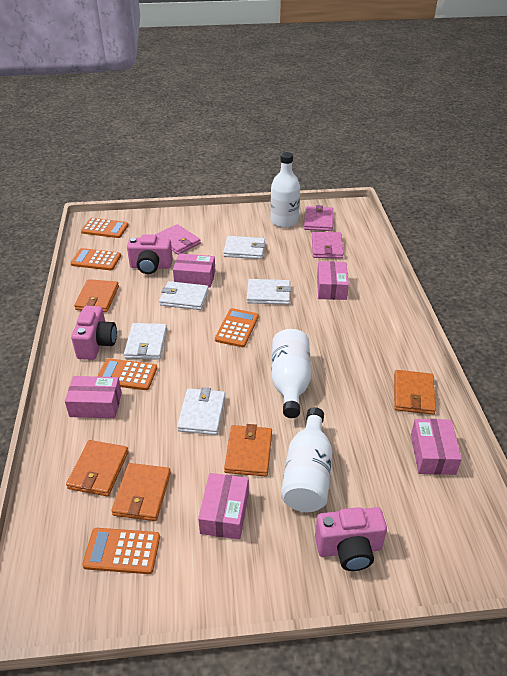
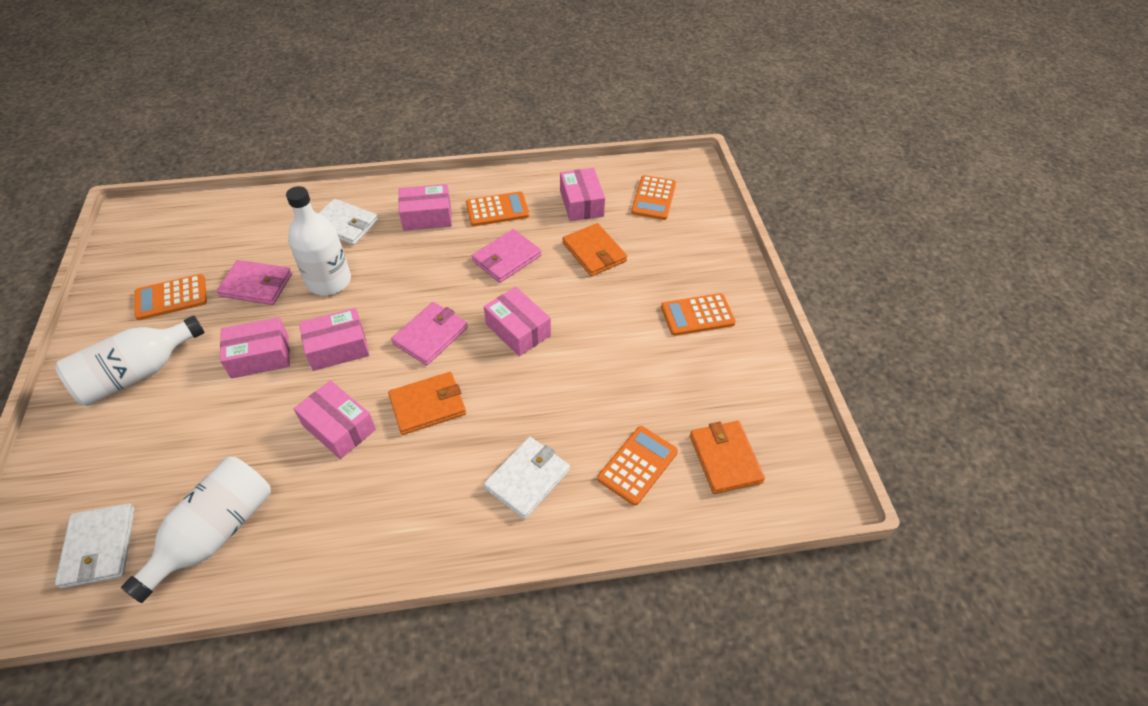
orange wallet: [66,440,129,496] [74,279,119,312] [111,463,171,521] [224,424,272,476] [394,370,436,415] = 5 -> [388,372,466,435] [562,223,627,276] [690,421,765,494] = 3
pink box: [65,376,122,418] [173,254,215,287] [198,473,249,539] [317,261,349,300] [411,419,462,475] = 5 -> [220,317,290,379] [294,380,376,459] [299,308,369,371] [399,184,452,231] [484,287,551,356] [560,168,605,221] = 6
pink camera: [71,306,117,360] [127,234,173,274] [315,507,387,571] = 3 -> none = 0
white wallet: [124,323,167,360] [159,281,209,310] [177,387,225,435] [223,236,265,259] [247,279,291,305] = 5 -> [55,504,135,589] [318,199,378,245] [484,437,570,519] = 3

